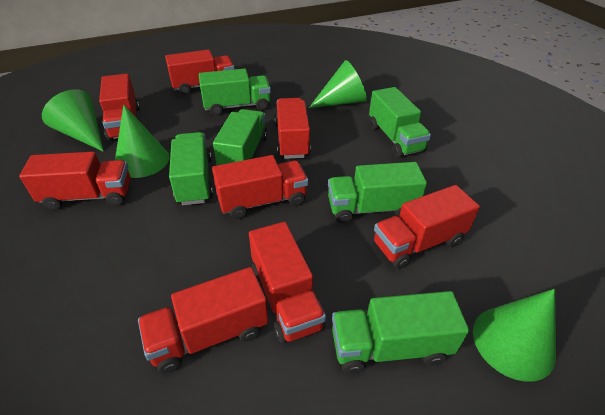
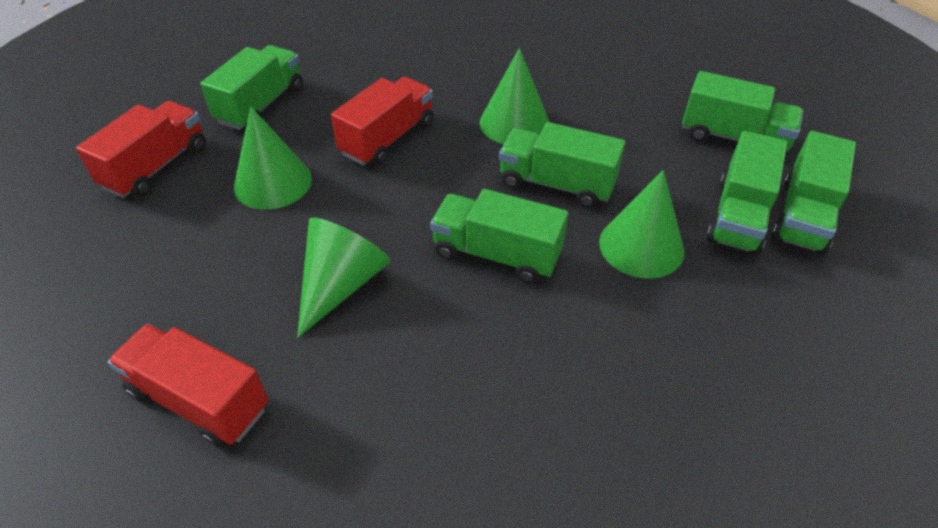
red truck: [19,152,131,210] [99,74,140,141] [138,267,268,374] [165,50,235,95] [212,155,308,219] [249,222,326,343] [275,98,311,159] [374,185,480,269] = 8 -> [76,101,206,198] [108,324,269,448] [331,77,433,166] = 3

